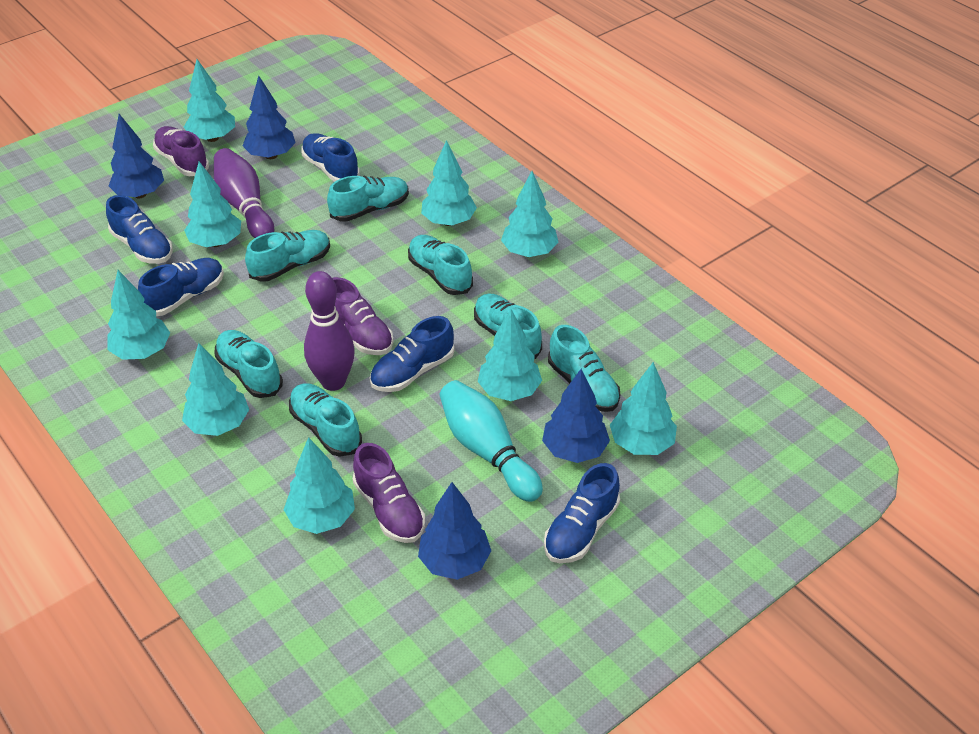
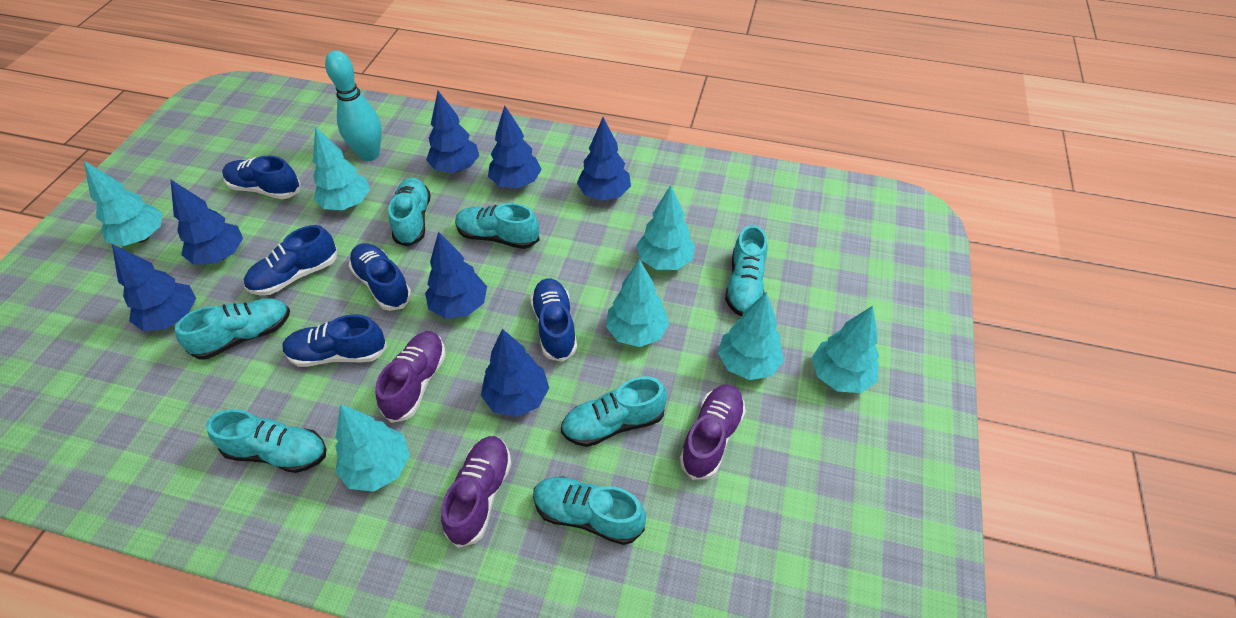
blue tree: [109,114,164,198] [243,76,296,159] [418,482,491,580] [542,369,610,463] = 4 -> [112,244,196,331] [170,179,243,265] [425,231,487,319] [426,91,479,173] [481,329,549,417] [488,106,542,188] [577,117,631,201] = 7
purple bowling pin: [214,148,274,238] [304,271,355,391] = 2 -> none = 0
turquoise tree: [107,270,170,360] [182,343,249,436] [184,59,235,142] [184,162,241,247] [284,437,355,534] [421,140,477,226] [478,309,542,401] [501,171,558,257] [610,362,677,455] = 9 -> [84,161,163,246] [313,126,370,210] [335,404,410,492] [606,259,669,347] [636,185,695,270] [718,292,784,380] [812,306,879,393] = 7

